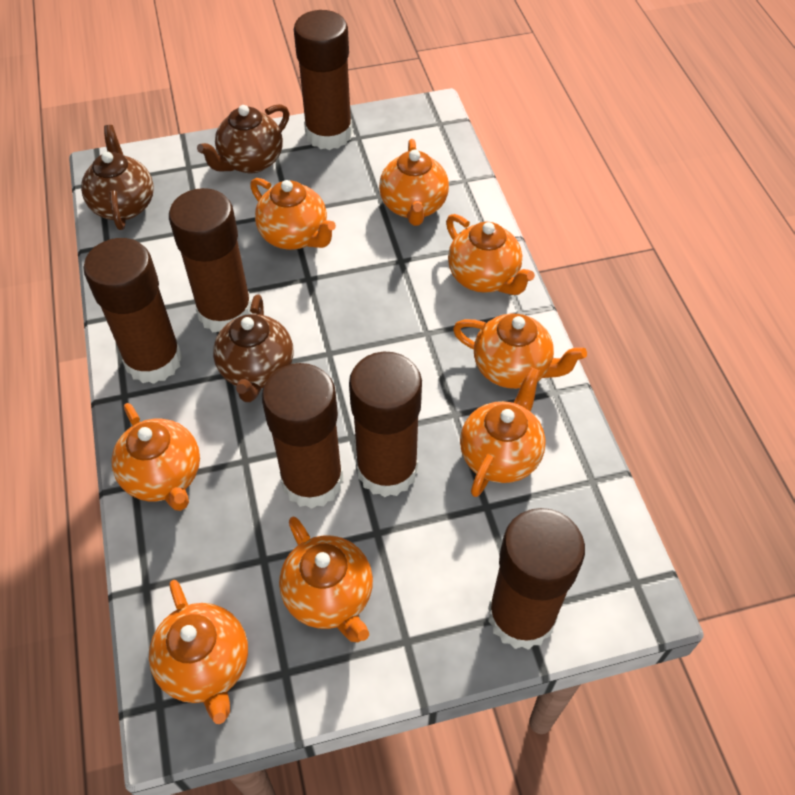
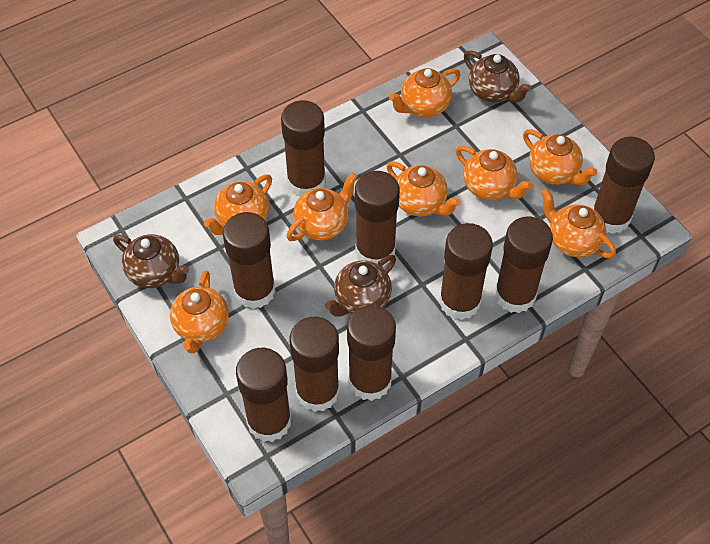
brown glue stick: [84,238,183,384] [169,188,252,332] [262,363,344,509] [294,10,353,150] [349,352,422,497] [488,508,585,650] = 6 -> [223,212,276,309] [236,348,291,442] [281,100,326,197] [289,317,340,412] [347,305,396,401] [355,171,400,266] [439,223,493,320] [495,217,553,313] [592,137,655,234] = 9

